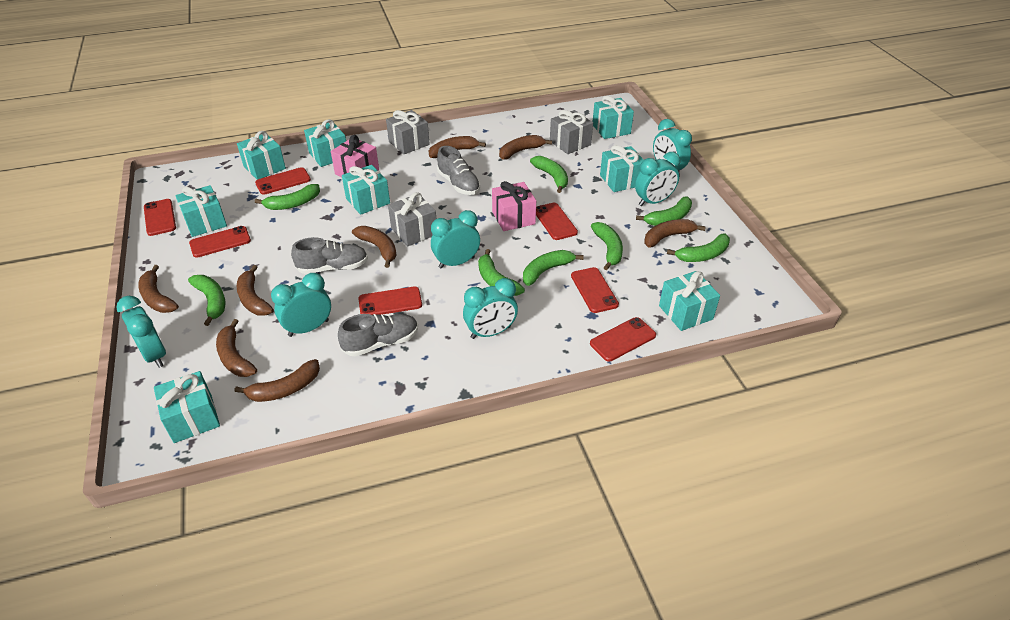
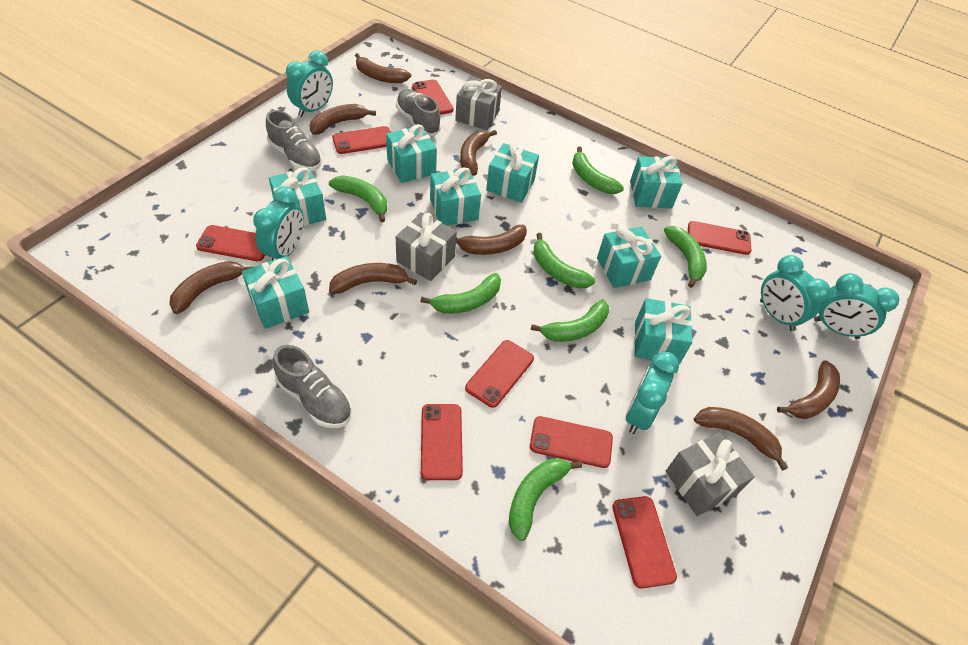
green banana: [188,275,225,326] [255,184,320,210] [478,249,525,296] [523,250,584,286] [530,156,568,193] [591,222,623,270] [636,196,692,226] [667,234,730,262] = 8 -> [329,175,387,222] [420,273,501,314] [509,459,582,541] [531,299,609,342] [533,233,595,289] [572,147,624,194] [664,226,707,288] = 7
pink gift: [331,135,379,177] [492,181,536,231] = 2 -> none = 0
red phone: [144,199,176,236] [189,226,251,258] [255,167,311,195] [358,287,422,315] [536,203,578,240] [571,267,619,313] [590,317,656,362] = 7 -> [196,225,265,261] [332,126,391,154] [412,79,454,115] [421,404,463,480] [465,340,534,408] [530,416,613,468] [612,496,677,589] [688,221,751,255] = 8
turquoise clock: [116,296,166,368] [271,273,331,337] [431,210,480,269] [463,278,518,339] [635,152,680,206] [653,119,692,177] = 6 -> [253,186,304,261] [286,50,333,117] [626,352,679,434] [760,255,830,331] [814,273,899,339] = 5

